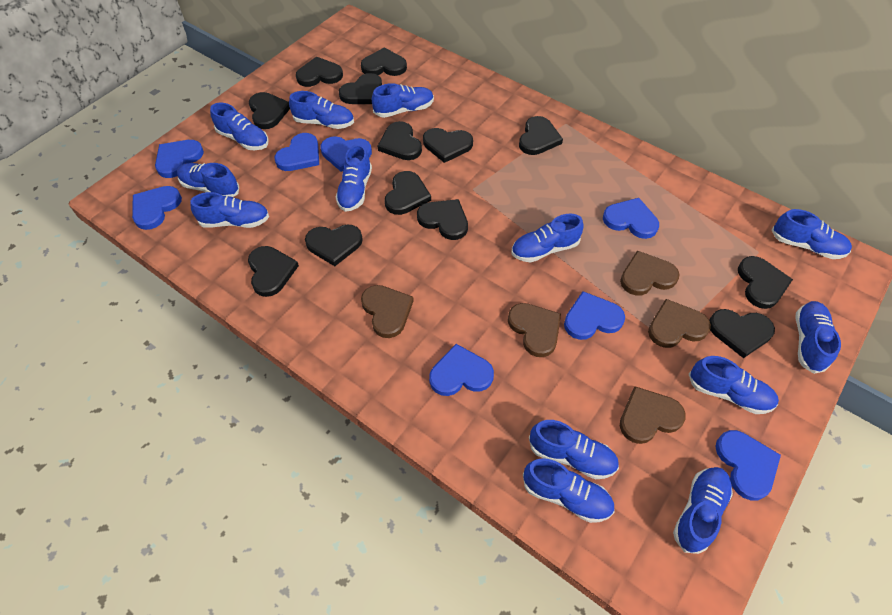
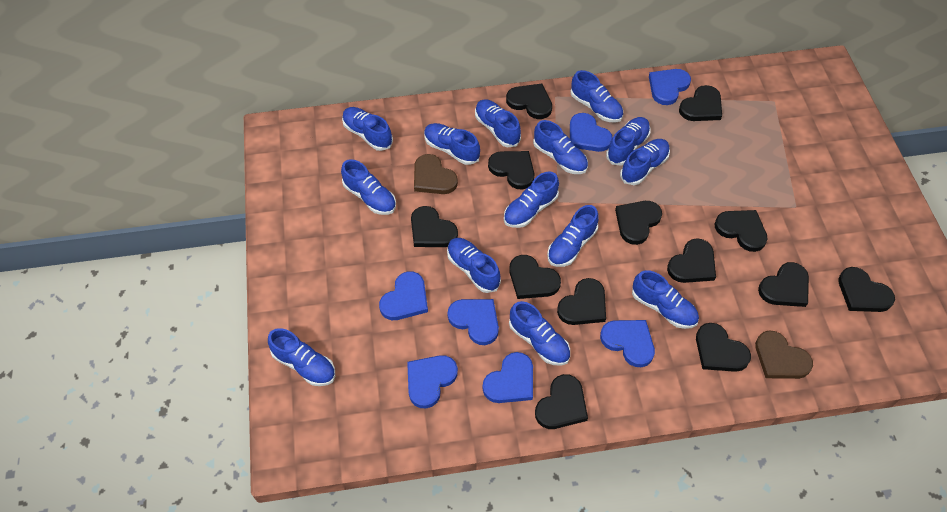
blue heart: [132,186,182,230] [155,140,204,178] [274,133,319,171] [321,136,372,172] [429,344,494,396] [564,291,625,340] [603,198,659,239] [715,430,781,501] = 8 -> [379,272,428,320] [407,355,458,408] [447,299,499,345] [482,352,533,403] [570,113,613,152] [600,320,655,367] [649,69,691,105] = 7
blue shoe: [177,163,239,197] [190,192,269,228] [210,103,268,150] [289,91,354,129] [336,144,372,212] [372,83,434,118] [512,214,584,263] [523,458,615,523] [529,420,619,479] [673,467,733,554] [689,356,779,414] [771,209,852,259] [795,301,841,374] = 13 -> [268,328,335,386] [341,159,396,215] [342,107,393,151] [424,123,480,165] [447,238,501,293] [475,99,521,147] [504,171,559,228] [509,301,570,366] [533,120,588,174] [547,205,598,267] [570,70,623,123] [606,117,651,165] [620,139,670,185] [632,270,699,329] = 14
brown heart: [361,285,414,338] [508,303,561,357] [620,250,680,296] [620,386,686,444] [648,299,711,348] = 5 -> [414,154,458,194] [755,331,813,379] = 2

